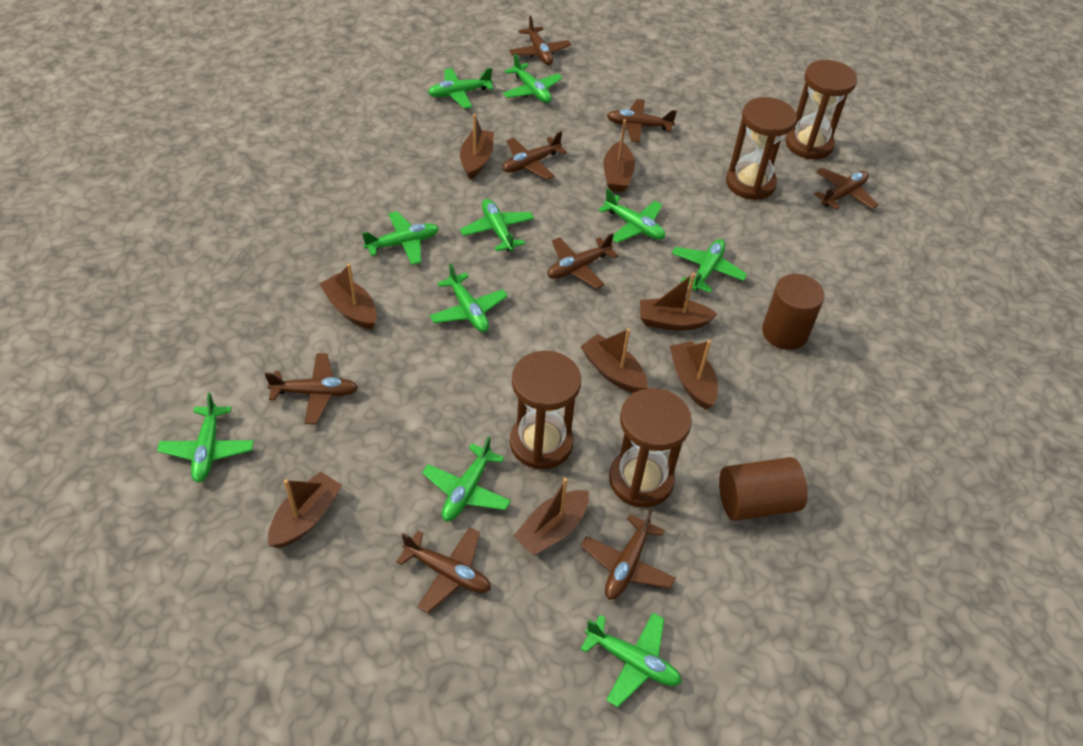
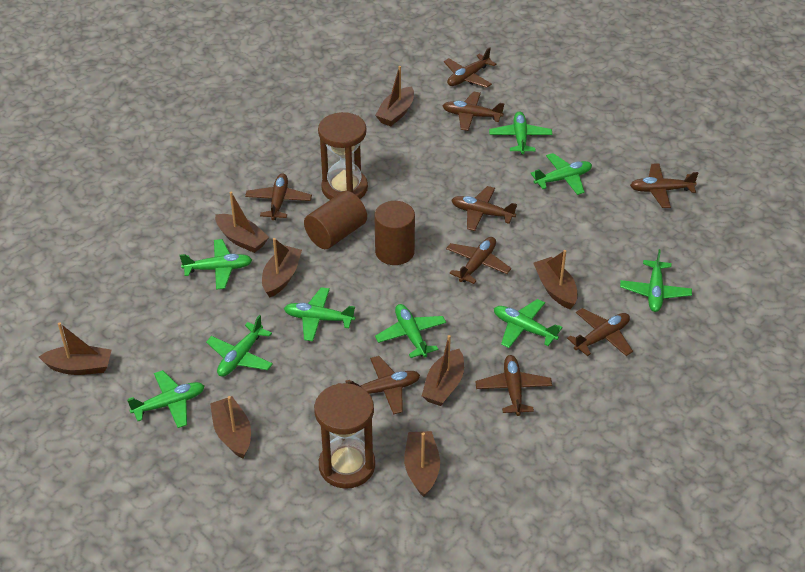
brown hourglass: [510,351,581,469] [609,388,692,508] [726,97,797,200] [786,60,857,159] = 4 -> [314,383,375,489] [318,112,368,200] = 2
brown plane: [265,353,358,424] [396,527,491,613] [503,131,567,180] [509,15,571,65] [547,233,618,289] [581,508,676,600] [607,99,677,142] [814,168,878,210] = 8 -> [245,173,312,220] [345,356,420,415] [443,92,505,131] [444,47,497,88] [446,237,511,284] [452,186,517,231] [475,355,552,416] [567,308,633,356] [630,164,698,208] = 9
green plane: [157,393,254,483] [362,211,439,265] [422,436,511,521] [428,68,494,109] [430,263,508,332] [460,199,534,252] [503,54,562,103] [580,613,682,707] [599,188,665,243] [672,239,747,293] = 10 -> [127,370,204,428] [180,239,252,290] [206,315,273,377] [284,287,355,341] [375,304,446,358] [489,111,552,154] [494,299,563,348] [530,153,592,195] [620,249,692,312] = 9

